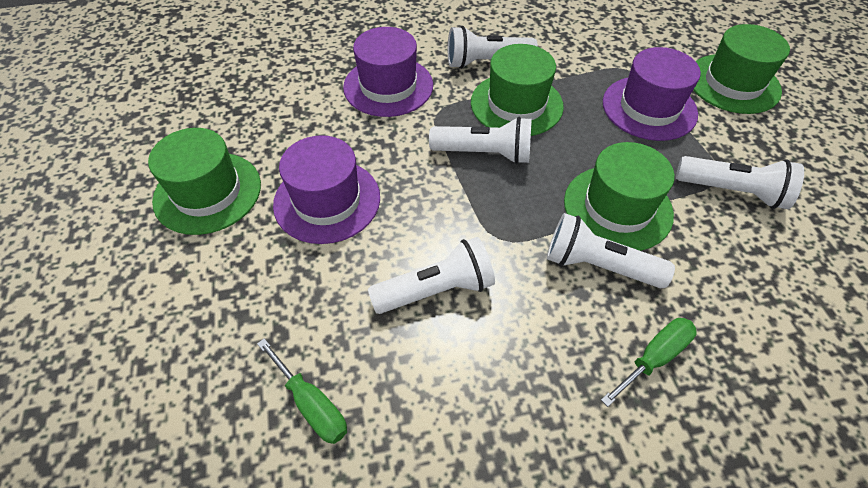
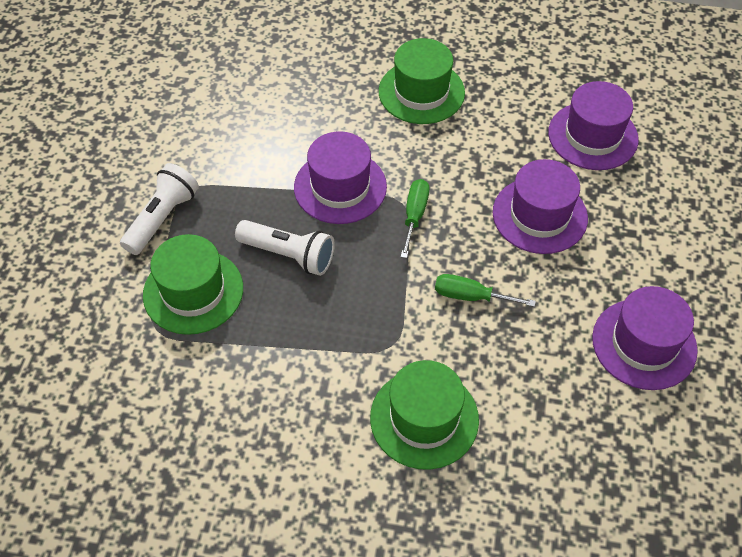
green hat: [148,128,261,235] [471,44,564,136] [564,142,675,251] [693,24,790,114] = 4 -> [143,234,243,335] [370,360,479,470] [379,38,465,124] = 3
purple hat: [273,135,380,244] [343,27,433,117] [603,47,701,141] = 3 -> [294,131,387,224] [493,159,588,254] [548,81,639,170] [592,286,698,390] = 4
white flashlight: [368,237,495,314] [429,117,532,164] [448,26,538,69] [547,213,675,288] [676,156,804,209] = 5 -> [120,163,199,255] [235,220,335,276] = 2

